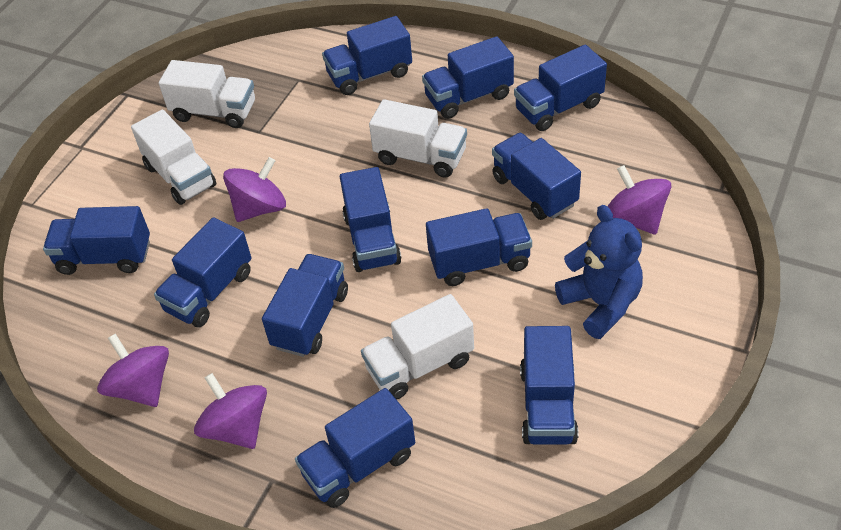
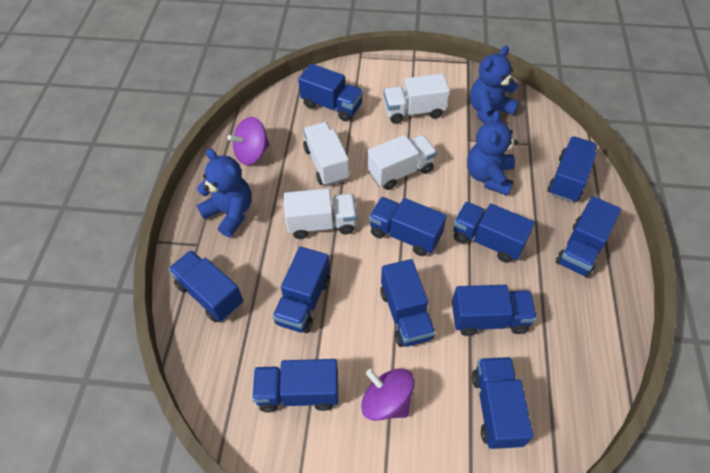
blue teddy bear: [555,205,643,339] = 1 -> [197,148,252,237] [467,110,518,196] [470,46,519,124] = 3
purple spinning top: [97,333,169,407] [194,373,267,449] [223,157,286,222] [607,165,671,235] = 4 -> [227,117,270,165] [361,368,415,421] = 2

